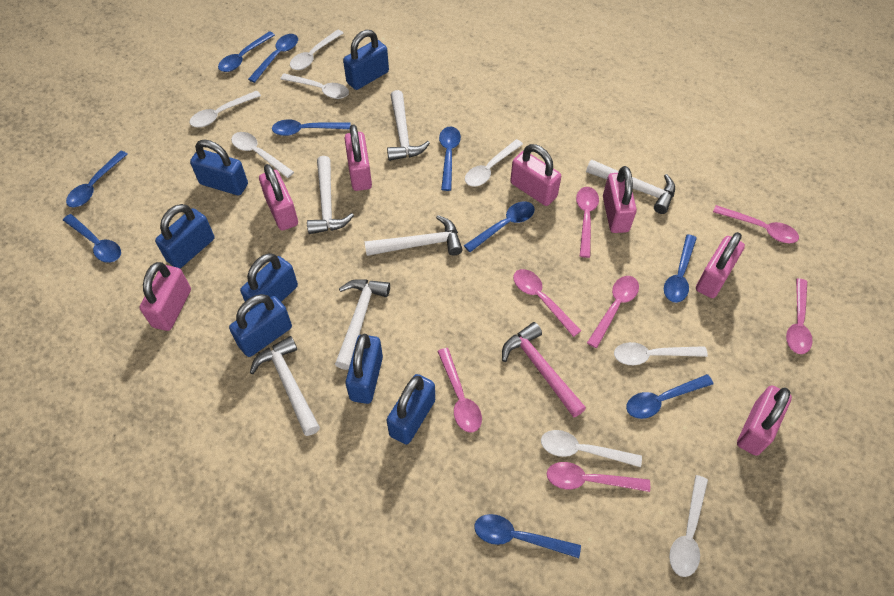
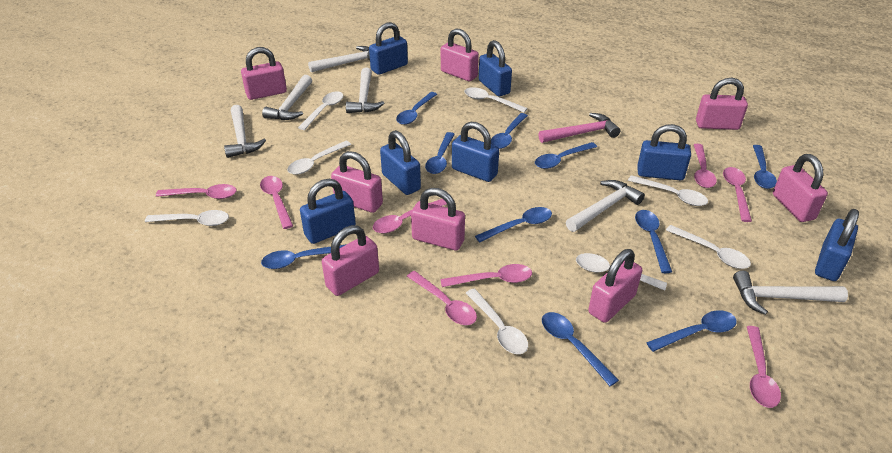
pink padlock: [139,262,191,331] [259,164,298,231] [345,125,372,191] [510,144,561,206] [603,166,637,233] [696,232,745,298] [737,385,792,456] = 7 -> [241,47,287,100] [322,225,379,296] [331,151,383,213] [411,188,465,251] [441,29,479,81] [588,249,642,323] [696,78,748,130] [773,154,828,222] = 8
pink spoon: [437,348,482,433] [513,269,581,337] [547,462,650,492] [576,187,599,258] [587,276,639,348] [713,205,799,243] [786,278,813,354] = 7 -> [156,184,237,199] [260,176,293,229] [373,199,447,233] [407,271,477,325] [440,264,532,287] [694,144,717,188] [723,167,752,222] [747,326,781,408] = 8

